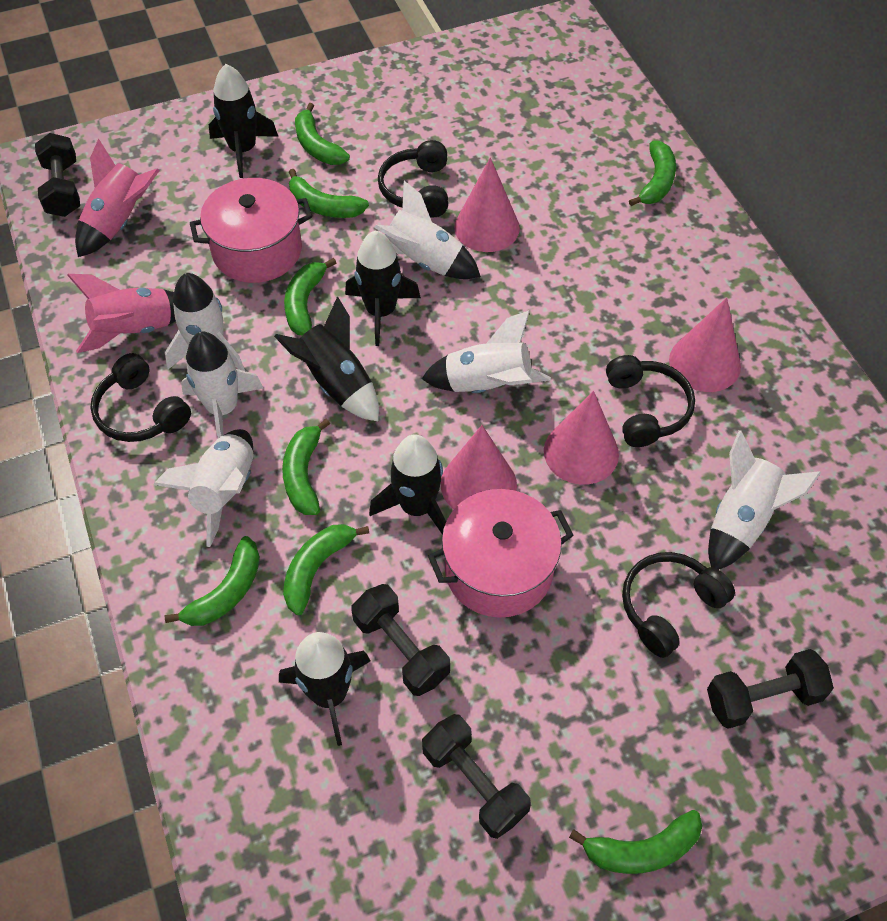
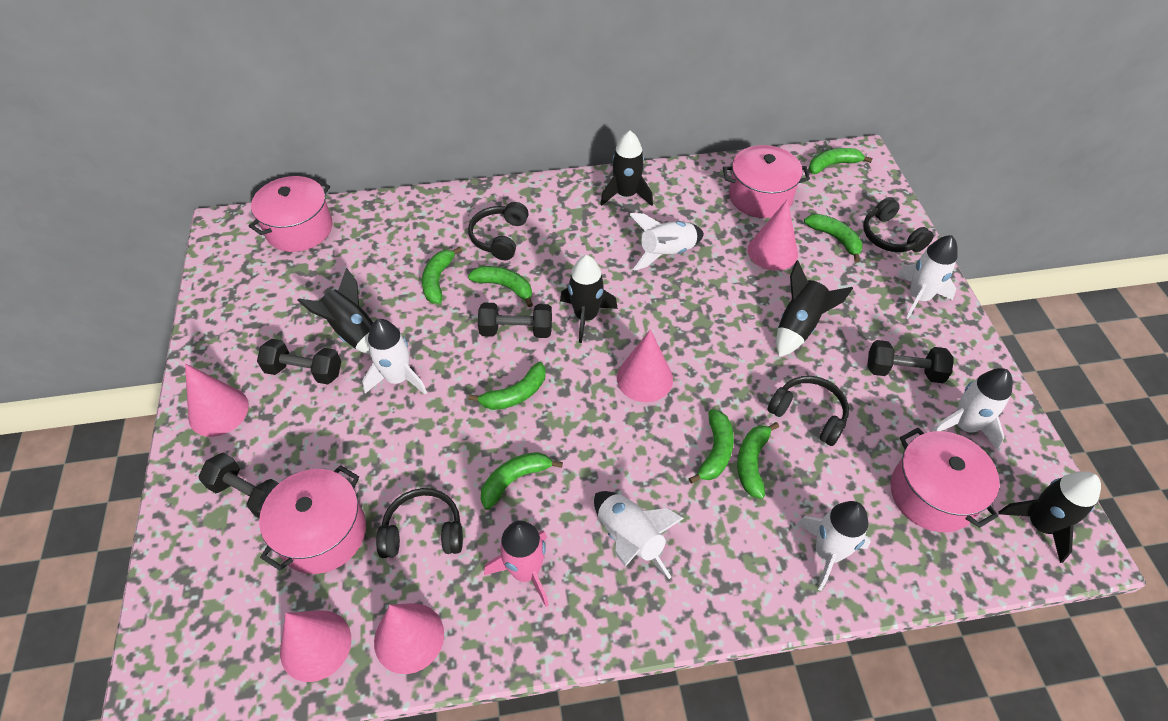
pink cone: [441,425,517,510] [454,157,520,252] [544,391,619,485] [669,298,741,392] = 4 -> [185,364,249,437] [280,611,351,682] [374,603,444,674] [617,329,673,402] [748,199,798,271] = 5
pink pot: [190,178,312,283] [428,489,574,618] = 2 -> [249,176,332,252] [259,465,366,574] [723,145,810,218] [891,428,1000,532] = 4
pink rocket: [67,274,176,353] [75,139,160,257] = 2 -> [484,520,549,607] = 1

